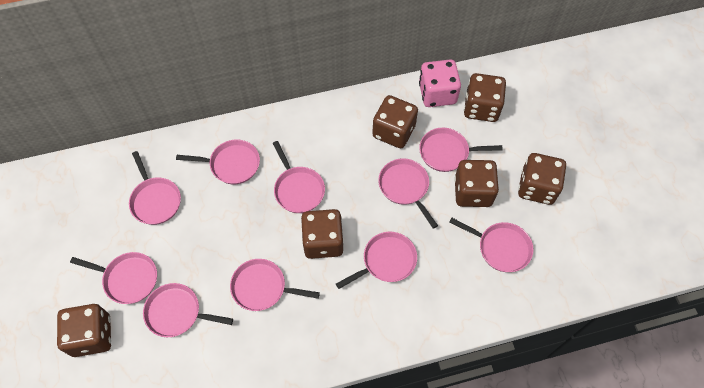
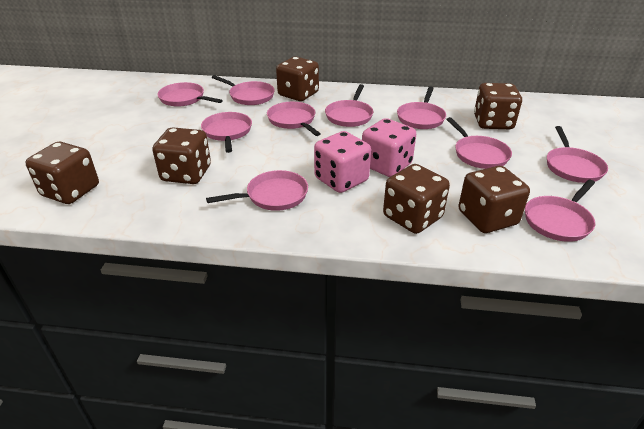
pink dice: [419,59,461,107] = 1 -> [314,131,371,193] [362,118,416,177] = 2

